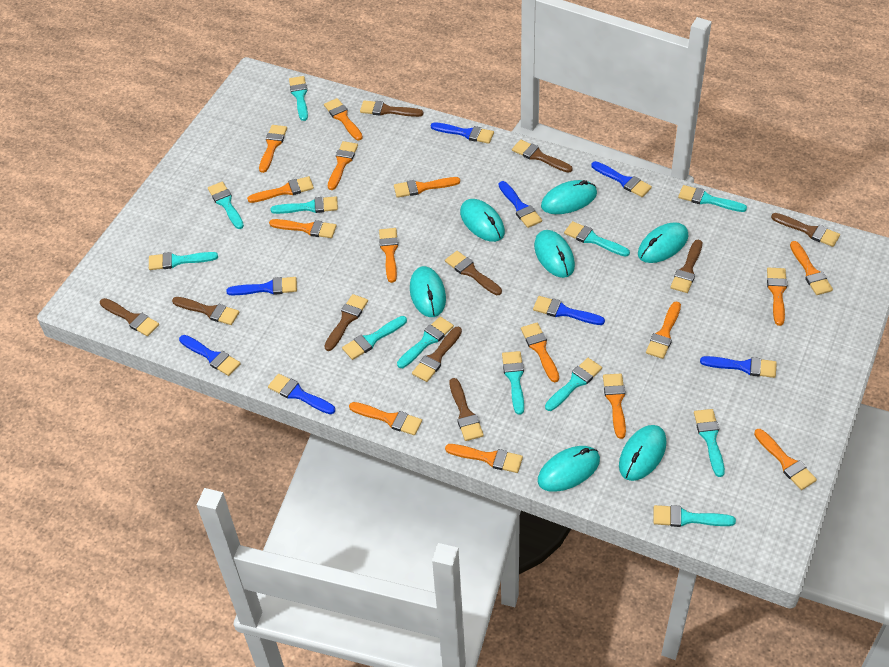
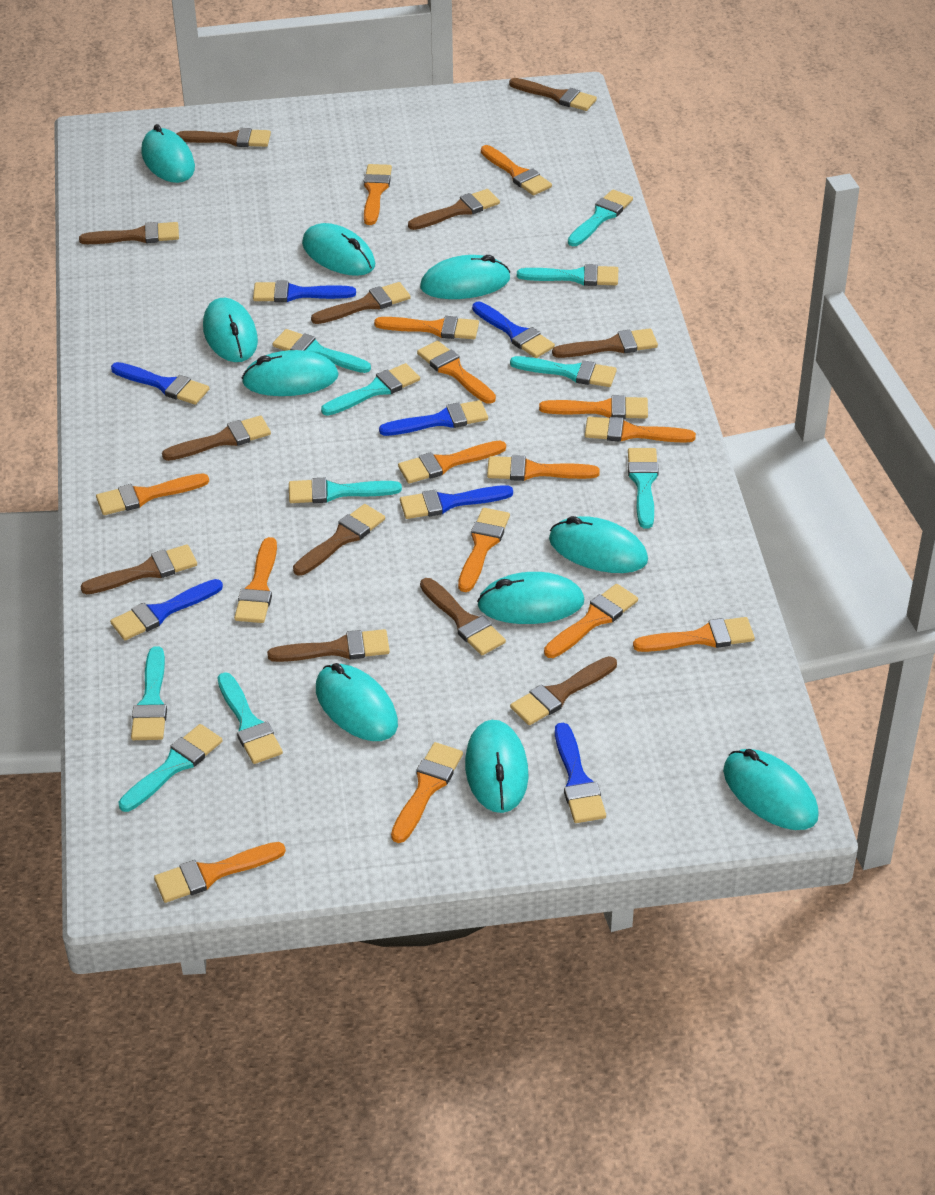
blue brush: [179,335,241,376] [226,277,297,295] [268,374,335,414] [431,122,494,144] [499,181,542,228] [533,296,605,325] [591,161,652,197] [700,356,777,378] = 8 -> [110,579,223,640] [111,362,209,405] [253,281,356,302] [379,400,488,436] [400,485,513,519] [472,302,555,358] [555,723,606,823] = 7
brown brush: [100,298,159,336] [172,297,239,325] [324,294,368,351] [360,100,423,117] [412,327,462,382] [445,251,502,295] [449,378,484,441] [512,140,572,173] [670,240,702,293] [771,213,840,247] = 10 -> [79,222,179,244] [80,545,197,595] [162,415,271,461] [177,128,271,147] [267,629,390,662] [293,504,385,576] [311,282,411,324] [408,189,500,230] [420,578,506,655] [509,78,597,111] [510,656,617,725] [552,328,658,358] = 12
turquoise brush: [149,252,218,270] [208,182,244,229] [271,196,338,214] [289,76,308,121] [342,316,407,360] [397,316,454,368] [502,351,524,415] [545,358,602,411] [564,221,630,257] [653,505,736,527] [678,185,747,212] [694,409,725,477] = 12 -> [119,724,223,812] [131,646,167,740] [217,672,283,764] [273,329,371,373] [289,478,402,503] [321,363,420,416] [510,356,617,387] [517,264,618,286] [568,189,633,246] [628,448,659,529] = 10
turquoise mouse: [410,266,446,317] [460,199,505,242] [534,230,575,278] [538,446,600,492] [541,180,597,214] [619,425,667,481] [638,222,689,263] = 7 -> [141,124,195,183] [203,298,258,362] [242,350,339,396] [302,223,375,276] [316,663,398,741] [420,255,510,299] [465,720,529,813] [477,572,584,624] [549,516,648,573] [723,749,819,830] = 10

